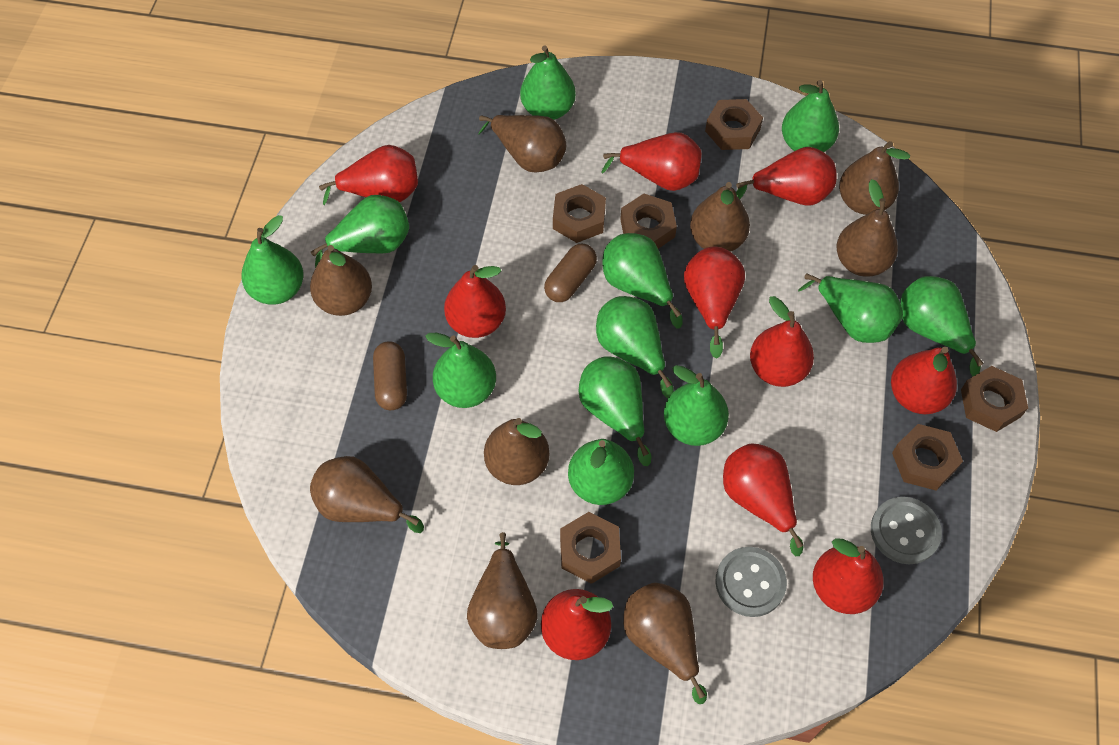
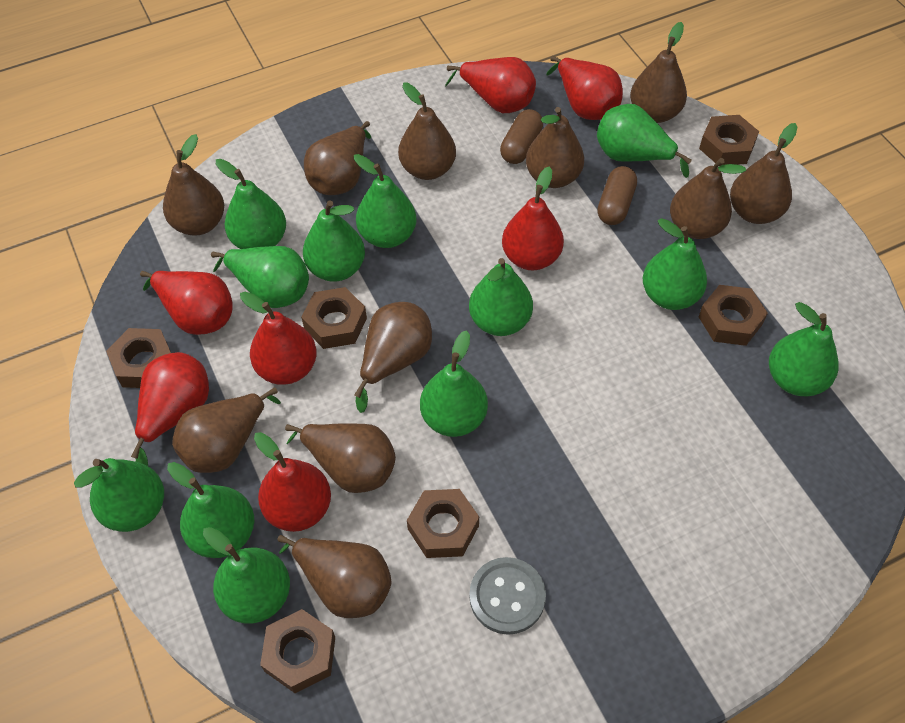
brown pear: [310,245,372,316] [310,456,424,533] [467,532,538,649] [478,115,566,172] [484,418,550,485] [623,583,707,704] [690,182,750,252] [837,179,898,277] [839,141,910,215] = 9 -> [163,134,224,235] [172,387,281,473] [278,535,392,618] [285,423,396,493] [304,121,371,195] [354,302,432,413] [398,83,456,180] [526,107,584,188] [630,22,687,123] [670,158,746,239] [730,123,798,224] = 11
grey button: [715,547,787,617] [871,497,942,564] = 2 -> [469,557,546,635] = 1
red pear: [319,145,418,205] [444,265,506,338] [541,589,614,660] [601,132,702,191] [684,247,745,359] [723,443,803,556] [736,147,837,206] [750,296,814,387] [813,538,884,614] [891,347,957,414] = 10 -> [131,352,209,466] [140,271,233,335] [240,292,317,385] [254,432,331,532] [445,57,536,113] [502,166,564,270] [546,56,623,120] = 7

